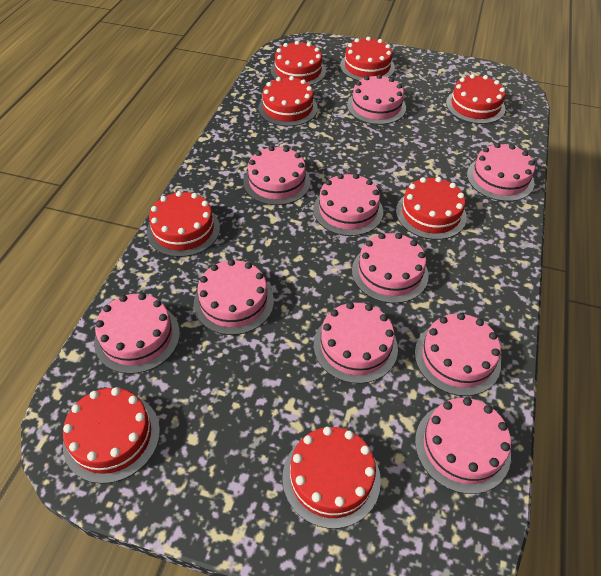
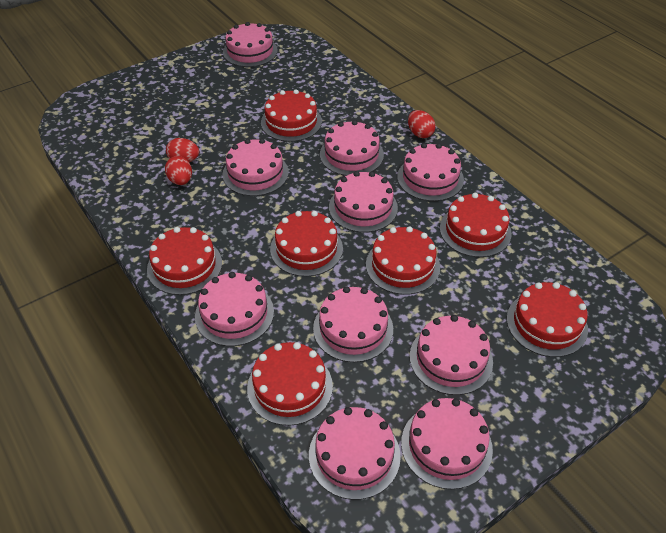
red cake: [63,388,160,484] [147,191,220,257] [258,76,318,126] [271,41,326,86] [282,427,381,529] [340,37,395,81] [396,177,467,240] [446,74,506,124] = 8 -> [147,227,222,295] [247,342,333,426] [261,89,322,142] [270,211,343,277] [366,226,440,295] [440,193,512,257] [507,282,588,357] = 7
red egg: none = 0 -> [165,156,192,185] [166,138,199,162] [408,110,436,138] = 3

